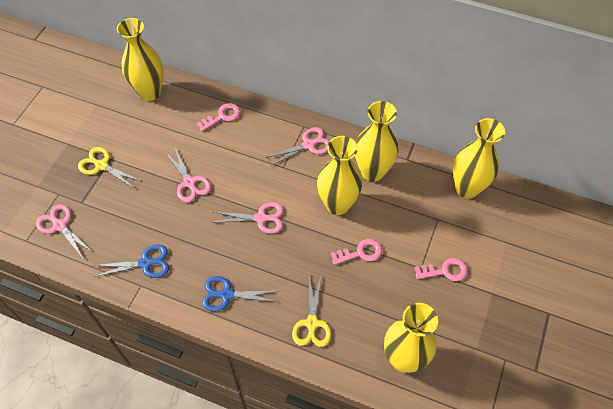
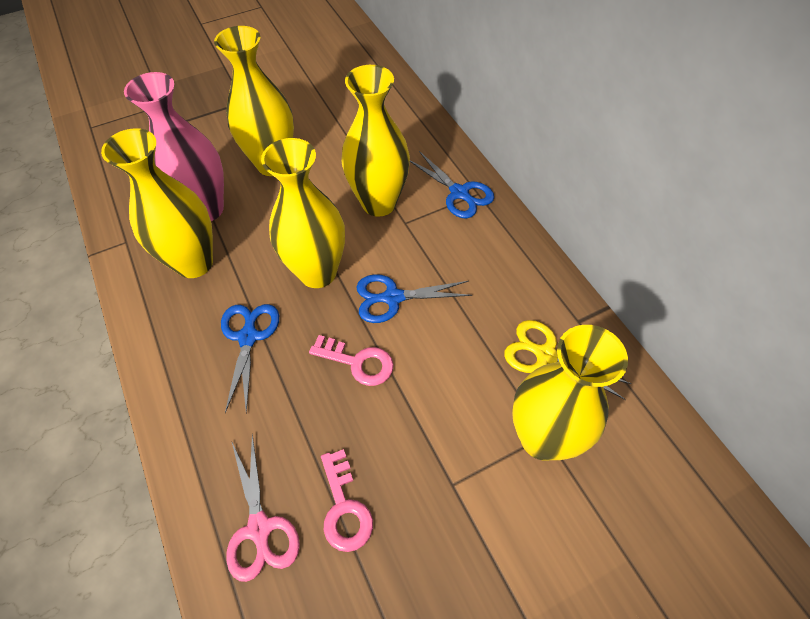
blue scissors: [94,244,169,278] [202,276,278,312] = 2 -> [221,304,279,413] [356,274,472,323] [410,151,494,218] = 3
pink key: [196,103,240,132] [331,239,382,265] [414,258,468,281] = 3 -> [309,335,394,386] [321,449,373,552] = 2
pink scissors: [36,204,94,258] [166,148,211,203] [212,202,283,234] [265,127,329,166] = 4 -> [226,434,300,582] = 1
pink vase: none = 0 -> [124,72,224,221] = 1
yellow scissors: [78,147,141,189] [292,276,331,347] = 2 -> [504,320,632,400] = 1

